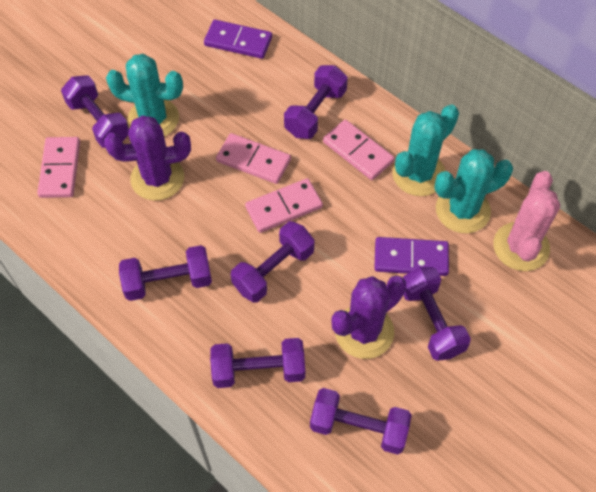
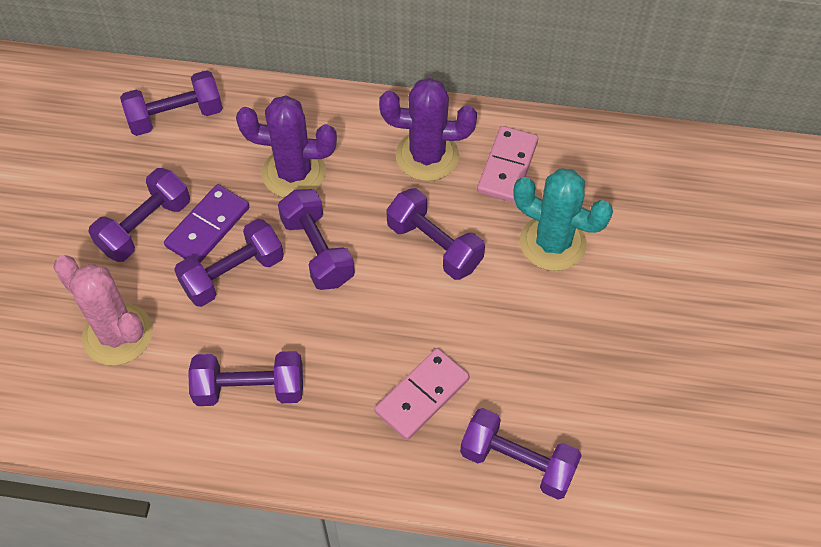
pink domino: [37,137,80,198] [216,133,291,184] [245,178,323,233] [323,120,394,180] = 4 -> [374,348,469,440] [477,126,538,203] = 2
purple domino: [204,20,272,59] [374,237,449,276] = 2 -> [164,184,249,263] = 1
turquoise cactus: [106,54,183,137] [392,104,459,196] [434,149,513,233] = 3 -> [514,169,613,271] = 1

